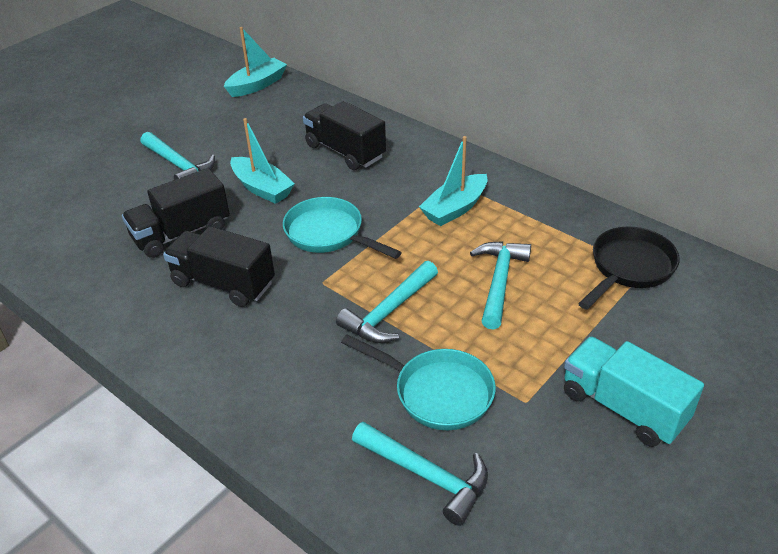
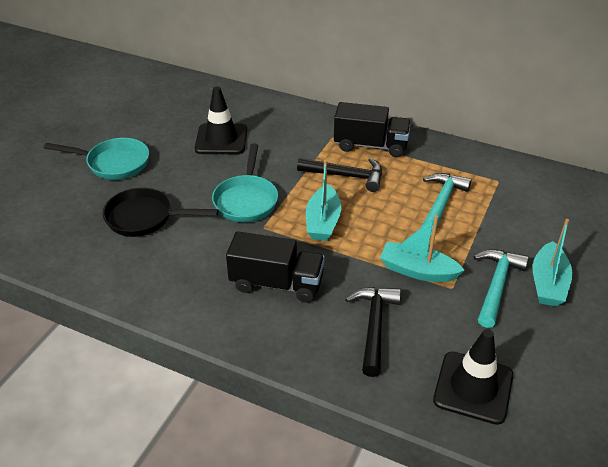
black hammer: none = 0 -> [297,158,382,192] [345,287,401,377] = 2
black traffic cone: none = 0 -> [195,86,247,154] [433,329,513,425] = 2
black truck: [122,168,230,258] [163,226,275,307] [303,101,386,170] = 3 -> [226,231,325,303] [334,102,411,157] = 2
turquoise hammer: [140,132,215,180] [336,261,438,343] [352,422,488,526] [470,241,531,329] = 4 -> [421,173,472,235] [473,249,529,328] = 2
turquoise truck: [564,336,704,447] = 1 -> none = 0

